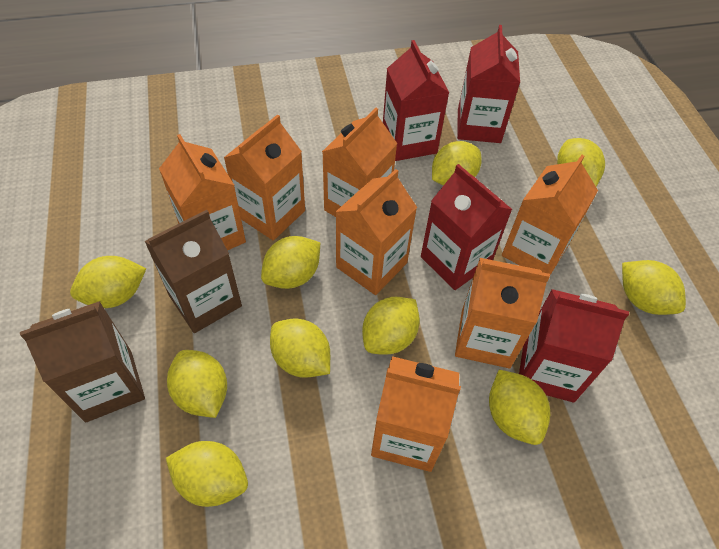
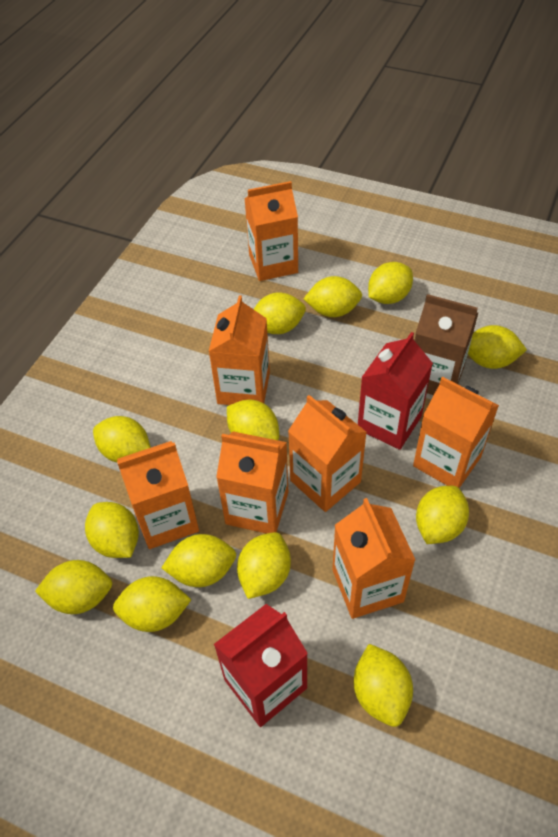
brown carton: [20,301,145,422] [145,210,242,333] = 2 -> [415,294,478,395] = 1
red carton: [383,40,449,161] [421,164,513,290] [457,25,520,143] [519,289,629,403] = 4 -> [214,604,308,727] [358,332,433,450] = 2
yellow lemon: [70,256,146,308] [166,441,248,507] [167,350,227,418] [261,236,320,289] [270,319,330,378] [362,297,420,355] [432,141,481,186] [489,370,550,445] [557,138,605,186] [622,260,686,315] = 10 -> [35,560,112,614] [85,502,139,558] [93,416,151,462] [113,576,191,632] [162,534,236,587] [227,399,279,440] [237,532,291,599] [254,293,306,334] [303,276,362,317] [354,644,413,727] [368,262,413,304] [416,486,469,544] [468,325,527,369] = 13

